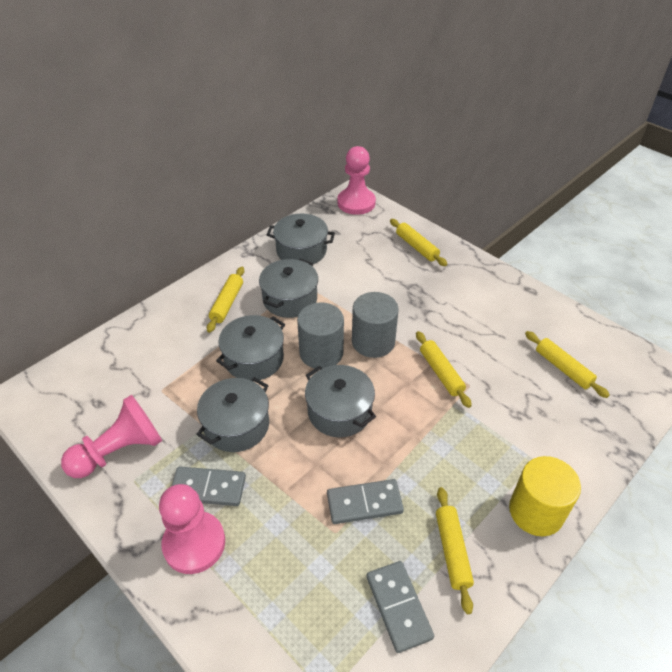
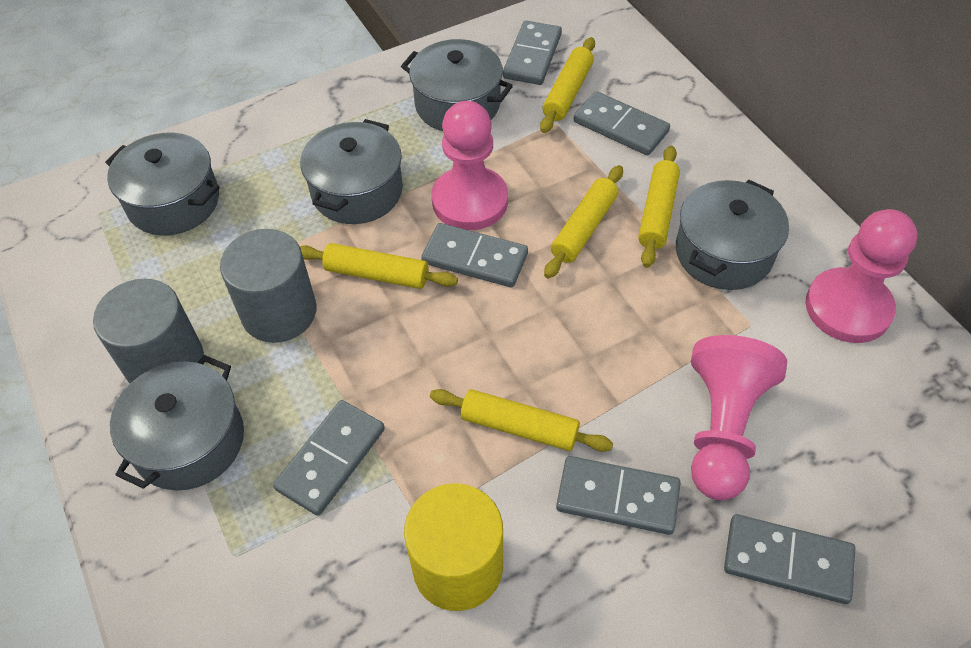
grey domino: [172,466,246,506] [327,479,404,524] [366,561,434,653] = 3 -> [273,400,385,516] [421,223,528,287] [503,21,562,85] [556,456,681,535] [574,91,670,155] [724,514,855,604] = 6

